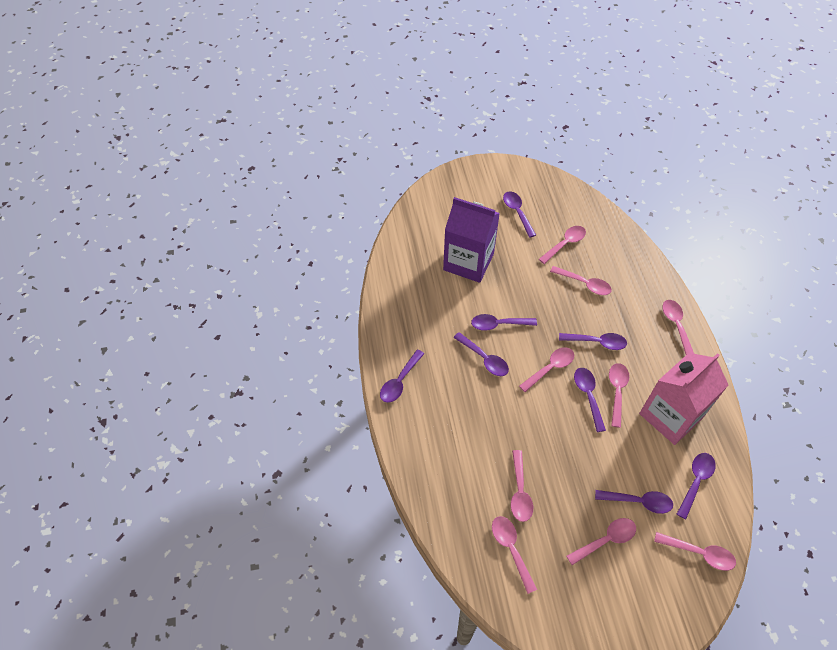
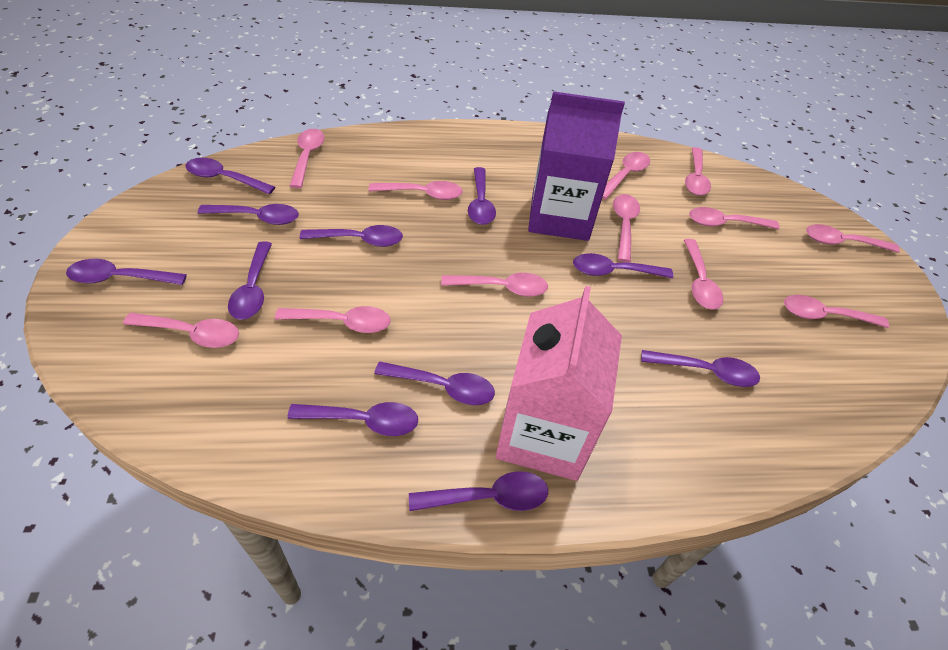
pink spoon: [492,516,537,594] [511,450,533,522] [519,347,574,392] [539,226,586,264] [550,266,612,295] [566,518,636,565] [609,363,629,428] [654,532,736,571] [663,300,694,355] = 9 -> [123,313,239,348] [275,306,391,333] [290,129,325,188] [369,181,463,200] [441,273,548,297] [602,152,650,199] [613,194,640,262] [684,239,723,310] [685,147,711,196] [689,207,780,229] [784,295,889,328] [806,224,900,253] = 12
purple spoon: [380,350,424,403] [453,332,509,376] [471,314,537,331] [503,191,536,238] [559,333,627,350] [574,368,606,432] [595,490,673,514] [677,453,716,519] = 8 -> [66,259,187,285] [186,158,275,195] [198,204,299,225] [228,241,272,320] [287,402,418,436] [300,225,403,247] [374,362,495,405] [409,471,548,511] [468,167,496,225] [573,253,673,278] [641,350,760,387] = 11

